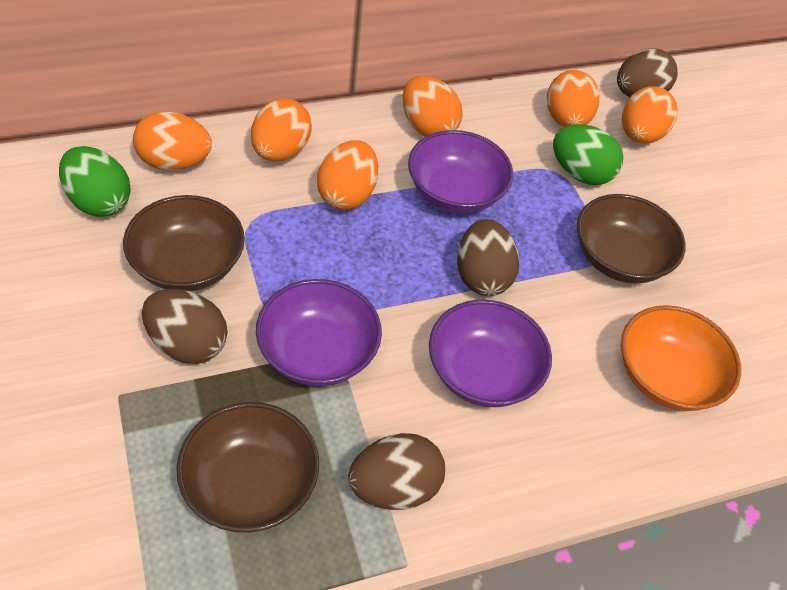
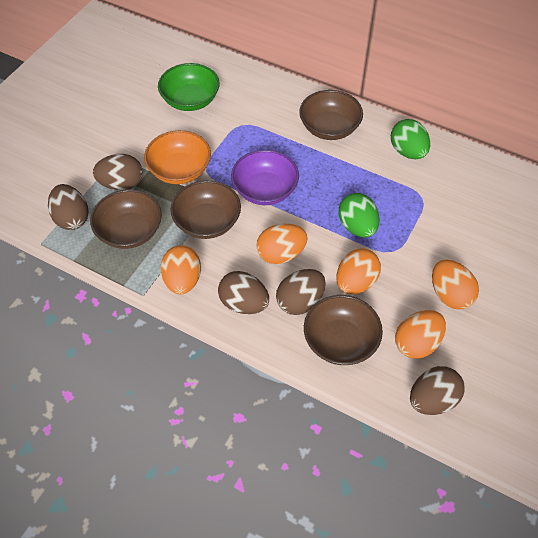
brown bowl: [123,195,245,291] [176,402,319,533] [577,194,686,283] = 3 -> [90,189,162,249] [170,180,241,239] [299,90,363,140] [304,295,383,365] = 4
brown egg: [142,289,228,364] [348,433,446,510] [457,219,519,296] [617,48,678,97] = 4 -> [48,184,89,230] [93,154,143,190] [218,271,269,314] [276,269,326,315] [410,366,465,415] = 5
green bowl: none = 0 -> [158,63,220,111] = 1
orange egg: [133,111,212,171] [251,98,312,161] [317,140,378,210] [403,76,463,137] [547,70,600,127] [622,86,678,144] = 6 -> [161,245,201,294] [256,224,308,264] [336,248,381,294] [395,310,446,359] [432,260,479,310] = 5
purple bowl: [256,279,382,386] [408,130,513,214] [429,300,552,407] = 3 -> [231,150,299,205] = 1

